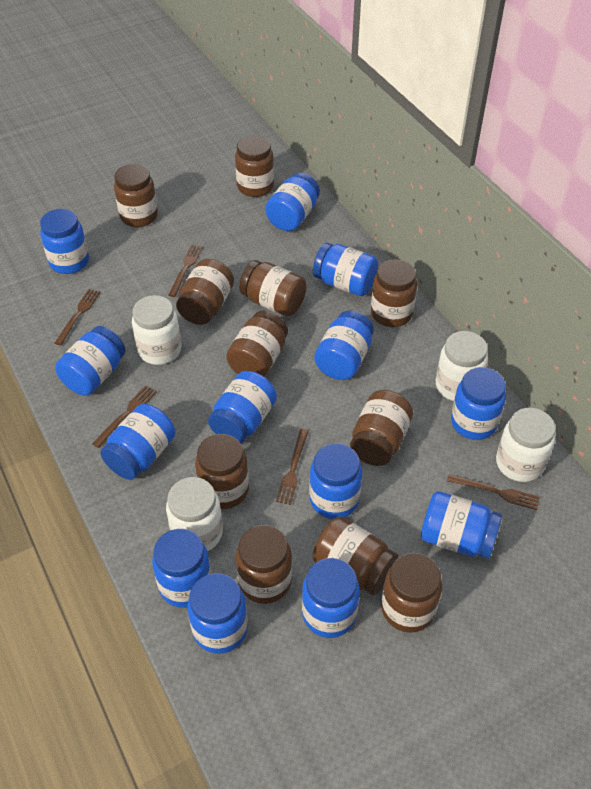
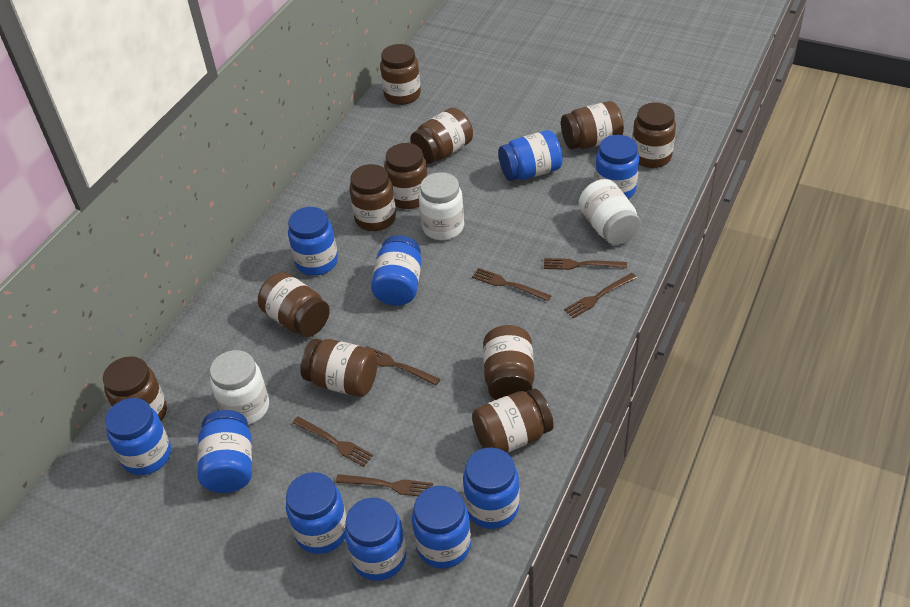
blue jar: [40,209,89,274] [55,326,126,396] [100,404,176,480] [152,529,212,608] [187,573,248,654] [208,371,277,443] [265,173,320,231] [302,558,360,638] [309,443,362,519] [313,243,378,296] [314,311,374,380] [421,491,502,558] [451,367,506,440] = 13 -> [105,398,171,475] [197,410,252,493] [286,472,346,554] [288,207,338,276] [344,498,407,581] [371,235,422,306] [412,486,471,568] [463,447,520,529] [498,130,563,181] [595,135,639,199] = 10
brown fork: [55,289,101,345] [92,386,157,448] [168,245,203,297] [276,429,309,505] [447,474,540,510] = 5 -> [292,416,373,467] [336,474,433,496] [366,346,440,385] [472,268,552,301] [544,258,627,270] [564,273,637,318] = 6
white jar: [132,295,181,365] [166,477,223,551] [436,331,488,401] [496,408,556,482] = 4 -> [210,350,269,425] [419,172,464,240] [579,179,641,245] = 3

